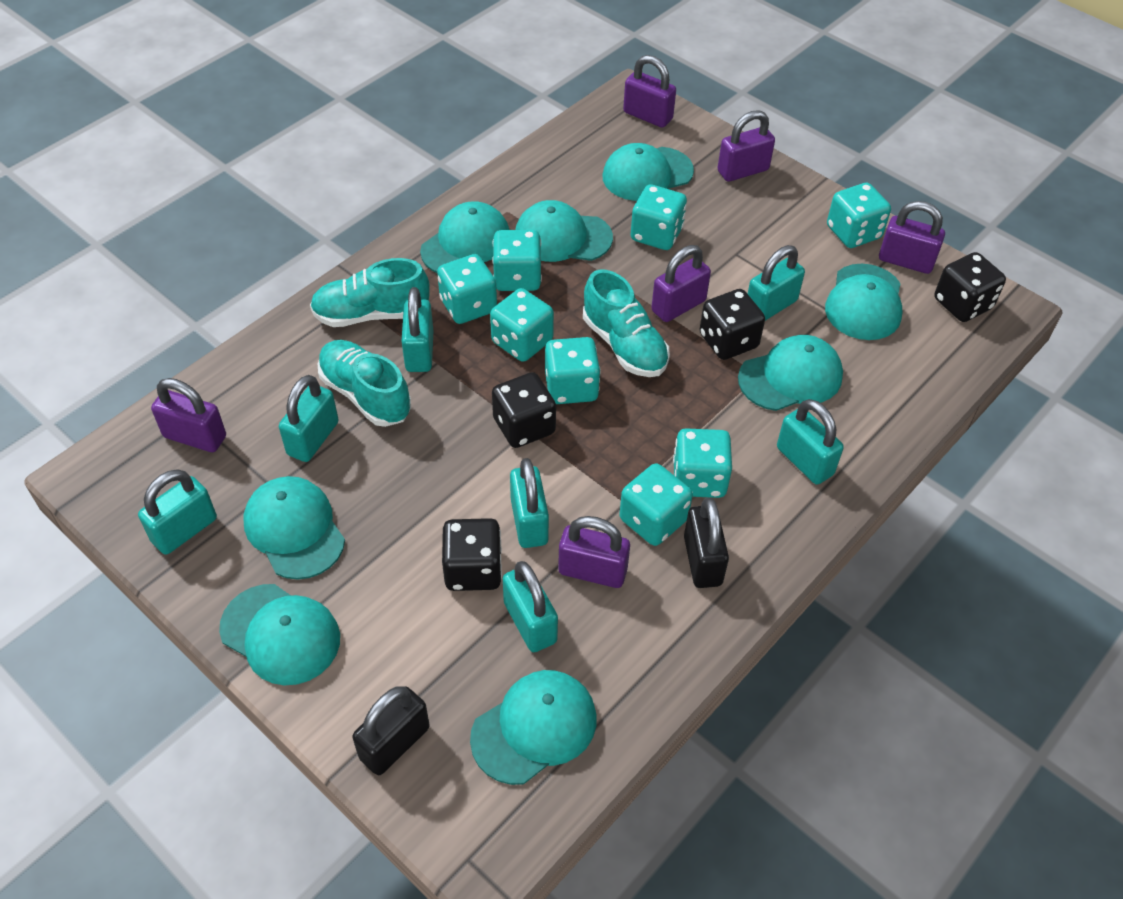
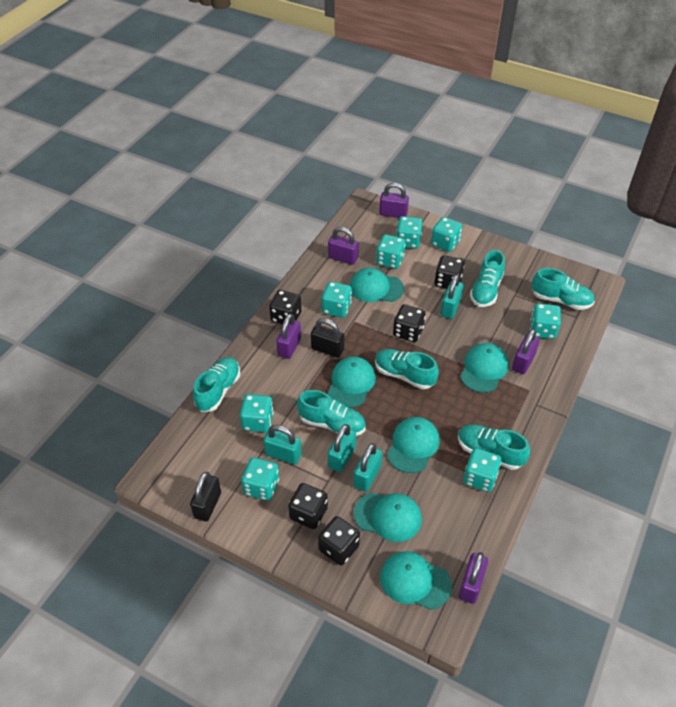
black dice: [442,518,502,591] [492,372,556,448] [699,289,765,360] [934,252,1006,322] = 4 -> [269,290,302,325] [288,483,328,529] [318,516,360,566] [393,304,425,342] [435,255,465,289] = 5
purple padlock: [151,378,226,452] [558,516,630,588] [623,55,676,128] [651,245,711,322] [718,110,775,182] [879,201,945,274] = 6 -> [276,313,301,359] [328,227,359,265] [379,183,409,218] [459,552,488,604] [512,329,540,374] = 5
turquoise cap: [219,584,340,685] [244,476,345,580] [420,201,509,273] [470,670,596,785] [515,200,613,262] [602,143,694,201] [738,335,843,411] [825,264,903,340] = 8 -> [328,357,376,408] [350,268,404,302] [354,493,422,542] [380,551,452,610] [387,417,440,473] [460,343,508,393] = 6
turquoise padlock: [138,470,217,555] [279,375,339,462] [401,287,434,372] [503,561,558,652] [510,458,549,548] [748,245,805,321] [777,399,844,485] = 7 -> [263,425,302,465] [328,424,356,472] [353,443,382,492] [441,274,463,319] = 4
turquoise shoe: [310,258,430,327] [318,340,411,427] [583,269,670,377] = 3 -> [193,357,240,412] [297,390,366,436] [375,349,439,389] [458,424,530,470] [470,250,505,307] [532,268,595,310] = 6

